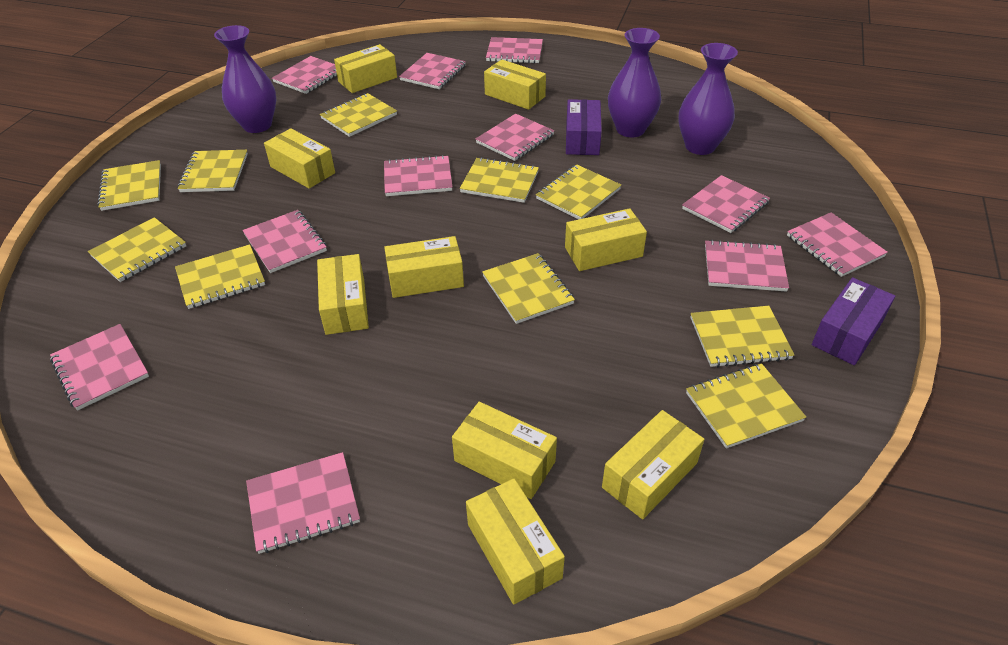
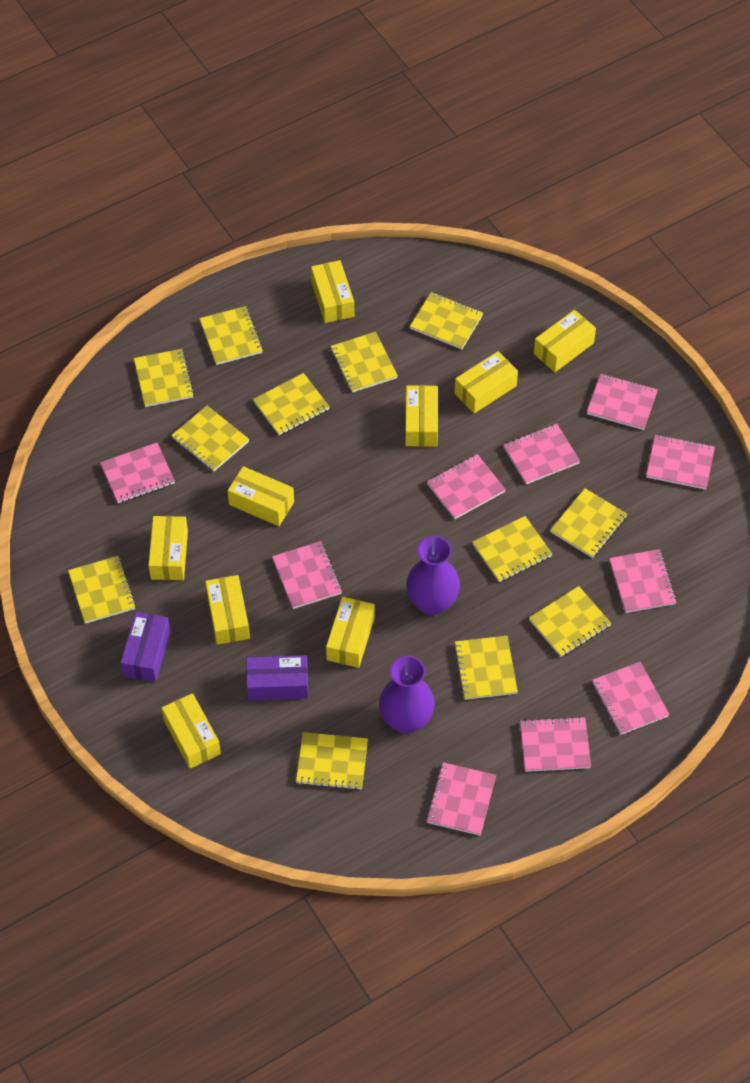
pink notebook: [50,324,149,411] [242,210,327,273] [246,452,360,554] [272,56,337,94] [384,155,452,196] [399,53,466,89] [476,114,555,161] [486,37,543,64] [682,175,770,233] [705,240,789,292] [787,212,888,277] = 11 -> [100,443,175,503] [272,541,342,609] [426,762,496,836] [427,454,506,519] [503,424,580,484] [520,716,591,772] [587,374,658,430] [592,662,669,735] [609,549,677,613] [646,434,715,490] = 10
purple vase: [214,25,276,133] [608,28,661,137] [678,43,738,155] = 3 -> [379,656,435,734] [406,536,460,615] = 2
yellow notebook: [88,217,186,282] [97,160,161,211] [175,244,265,309] [178,150,248,192] [320,93,397,137] [460,157,539,203] [482,253,575,324] [536,164,621,219] [686,363,806,449] [690,306,795,367] = 10 -> [68,556,136,624] [134,349,194,407] [171,406,249,471] [200,306,263,365] [253,373,330,435] [296,732,368,790] [330,332,398,393] [410,292,483,349] [454,636,518,700] [472,516,552,582] [529,586,611,657] [550,488,627,558] = 12

